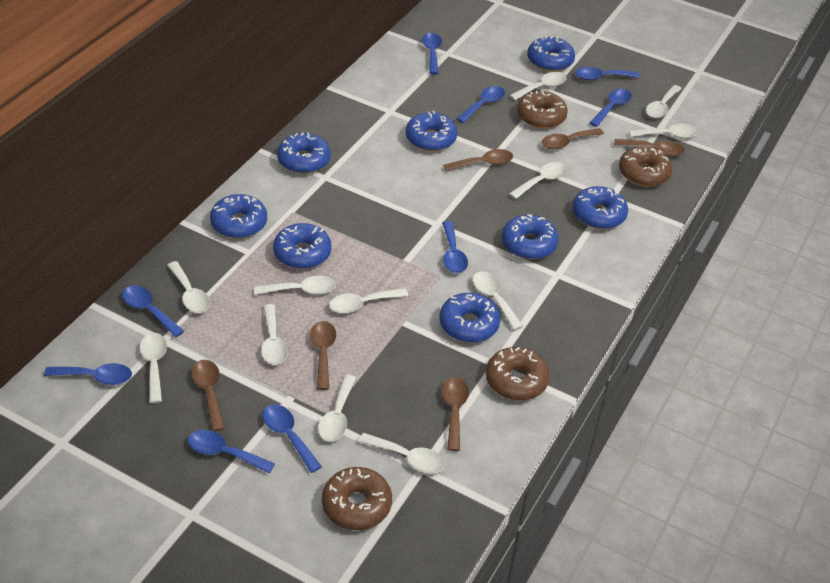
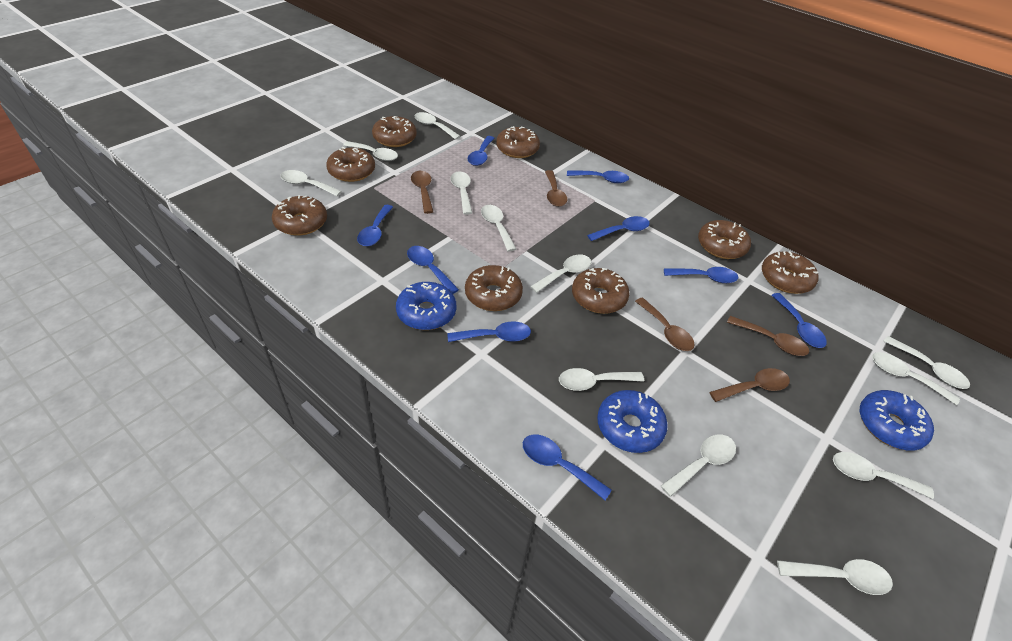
blue donut: [210,194,267,238] [273,223,331,269] [277,133,331,174] [406,111,457,151] [439,293,501,343] [502,214,559,259] [527,36,575,72] [573,186,628,229] = 8 -> [396,282,456,330] [597,390,668,453] [860,390,934,451] = 3
brown donut: [322,467,392,530] [486,347,550,401] [517,90,568,129] [619,146,673,187] = 4 -> [272,195,327,236] [326,147,375,182] [372,116,417,147] [465,265,523,311] [496,126,540,158] [572,268,630,314] [698,220,751,259] [762,251,819,294] = 8
brown spoon: [192,360,225,432] [310,321,336,390] [442,377,469,451] [443,149,513,171] [542,128,604,149] [614,139,685,156] = 6 -> [411,171,433,214] [545,170,567,207] [635,298,695,351] [709,368,790,402] [727,316,809,356] = 5

